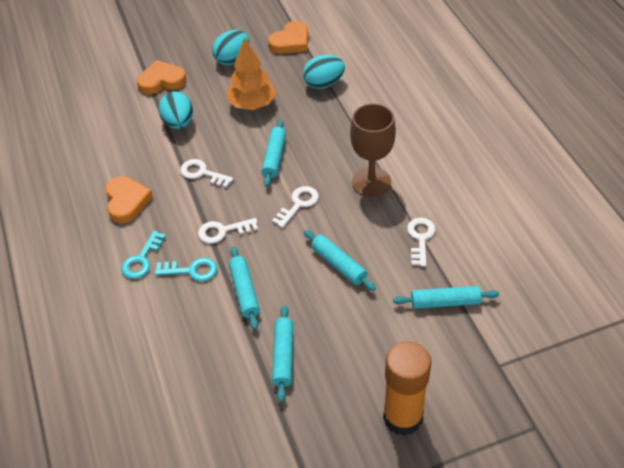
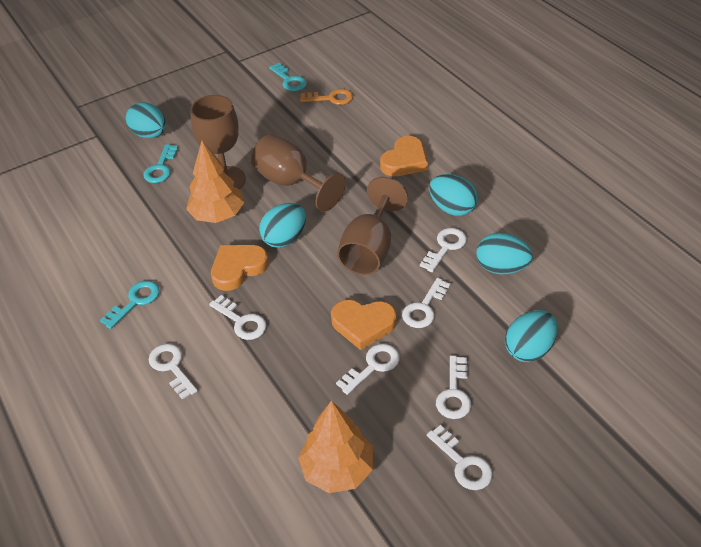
brown goblet: [350,103,396,197] = 1 -> [190,95,246,189] [251,134,346,212] [337,177,408,275] = 3
orange glue stick: [383,341,431,436] = 1 -> none = 0
orange key: none = 0 -> [300,89,353,105] = 1
orange tree: [226,38,276,110] = 1 -> [186,141,244,223] [298,400,373,493] = 2
turquoise egg: [159,91,193,129] [212,30,249,66] [303,55,345,89] = 3 -> [126,102,166,138] [259,203,306,248] [429,174,478,216] [476,233,533,274] [505,310,558,362] = 5
turquoise key: [121,231,166,279] [154,258,217,281] = 2 -> [100,281,160,329] [143,144,178,183] [269,63,307,91] = 3
turquoise rolling pin: [229,246,260,330] [261,120,286,187] [272,305,293,402] [304,230,376,291] [393,286,499,309] = 5 -> none = 0
white key: [180,159,233,188] [198,218,258,244] [272,186,319,228] [407,218,436,267] = 4 -> [149,344,198,399] [209,295,267,340] [336,344,400,395] [402,278,451,328] [420,228,467,272] [427,425,493,490] [436,355,471,419] = 7

